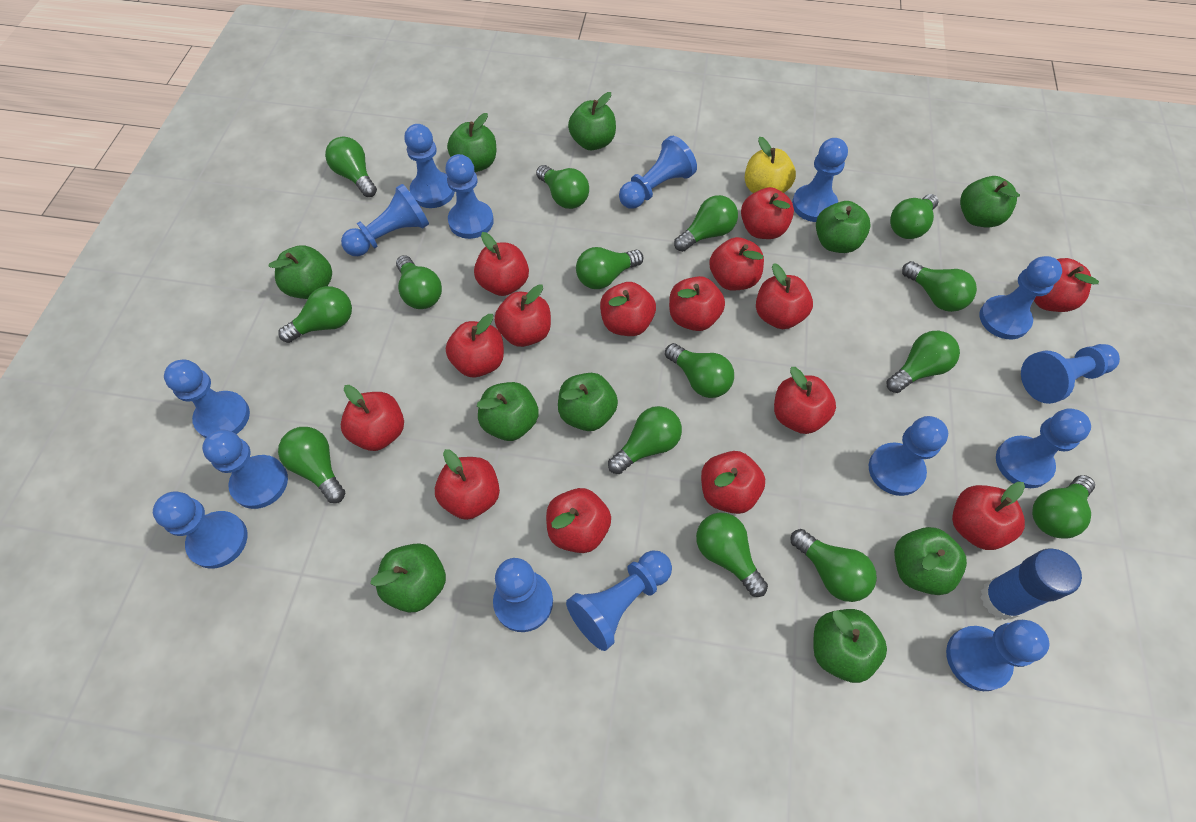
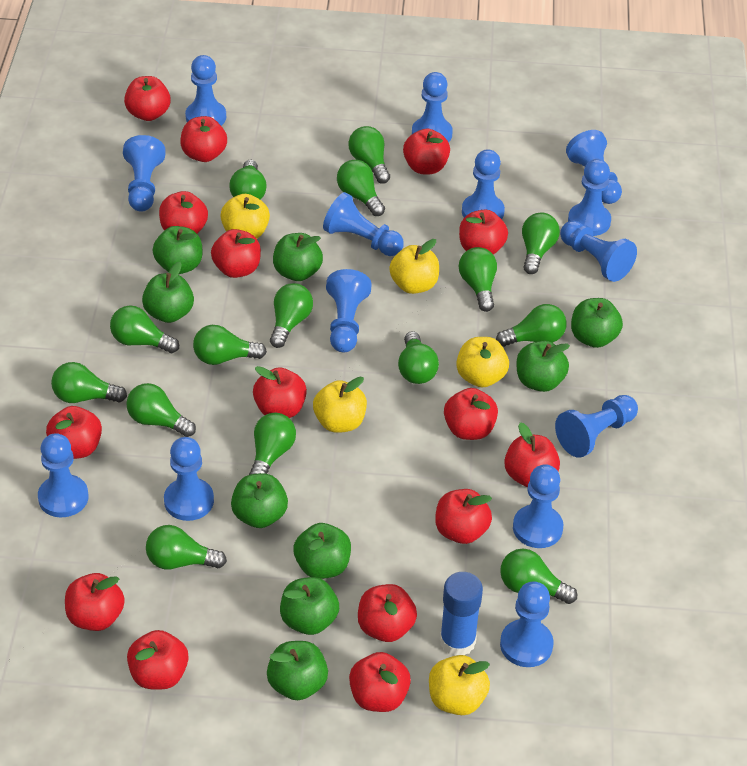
blue pawn: [153,491,248,569] [164,359,250,438] [202,430,288,509] [341,184,429,256] [404,124,455,208] [445,154,494,239] [493,558,553,632] [566,551,672,651] [619,136,697,209] [792,138,848,222] [869,416,948,496] [946,620,1049,691] [979,256,1062,339] [996,408,1091,488] [1021,344,1120,404] = 15 -> [38,433,88,518] [123,135,166,212] [164,437,214,521] [185,55,226,126] [323,192,404,256] [326,269,372,352] [412,72,453,143] [462,149,505,219] [500,582,554,667] [513,464,563,548] [555,395,638,458] [560,221,637,282] [566,130,622,204] [568,159,611,236] = 14
green apple: [269,245,332,299] [370,543,446,613] [447,113,496,172] [477,382,539,441] [558,373,618,431] [568,92,616,150] [813,609,887,683] [816,201,871,253] [894,527,967,595] [960,176,1020,228] = 10 -> [142,262,194,323] [153,226,202,274] [231,473,288,528] [267,641,328,700] [273,233,323,281] [280,577,339,635] [293,523,351,579] [517,341,570,392] [571,298,623,348] = 9
yellow apple: [745,137,796,193] = 1 -> [220,194,270,239] [313,376,367,433] [389,239,439,294] [429,655,490,715] [456,337,509,388] = 5

